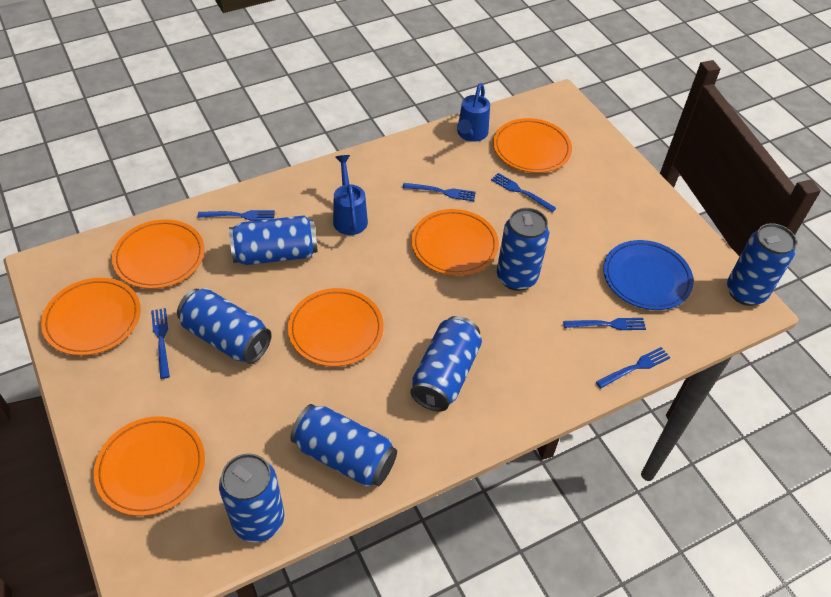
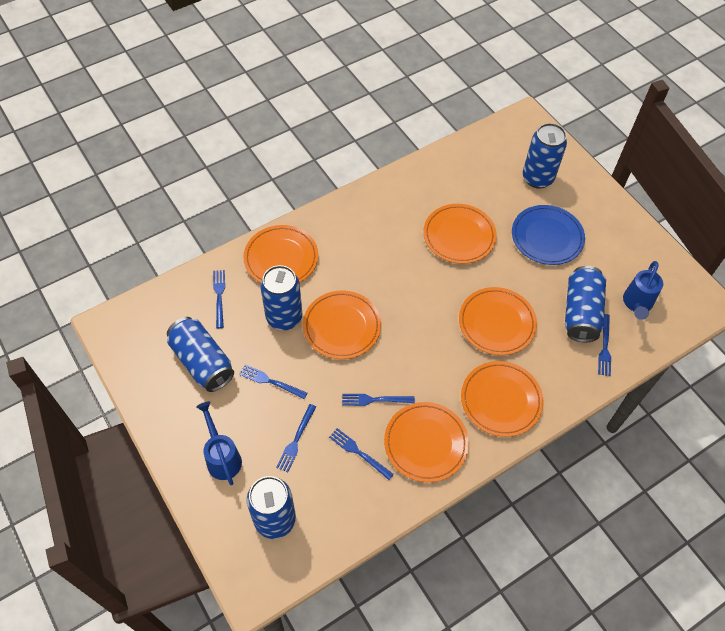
blue can: [177,288,272,364] [219,453,284,542] [229,215,318,265] [290,404,397,487] [410,316,482,412] [497,208,549,291] [727,223,797,306] = 7 -> [167,317,234,392] [247,476,296,539] [260,265,302,330] [523,123,567,189] [565,266,606,342] = 5

